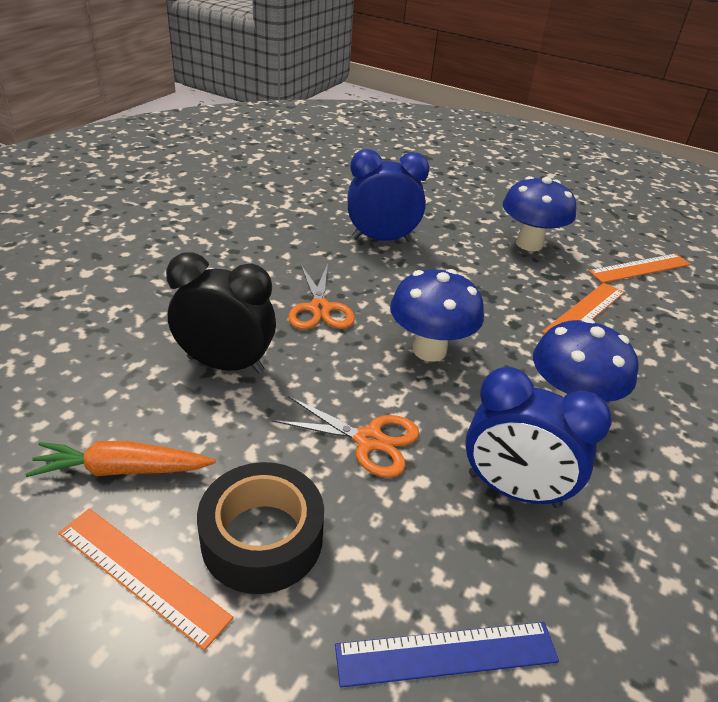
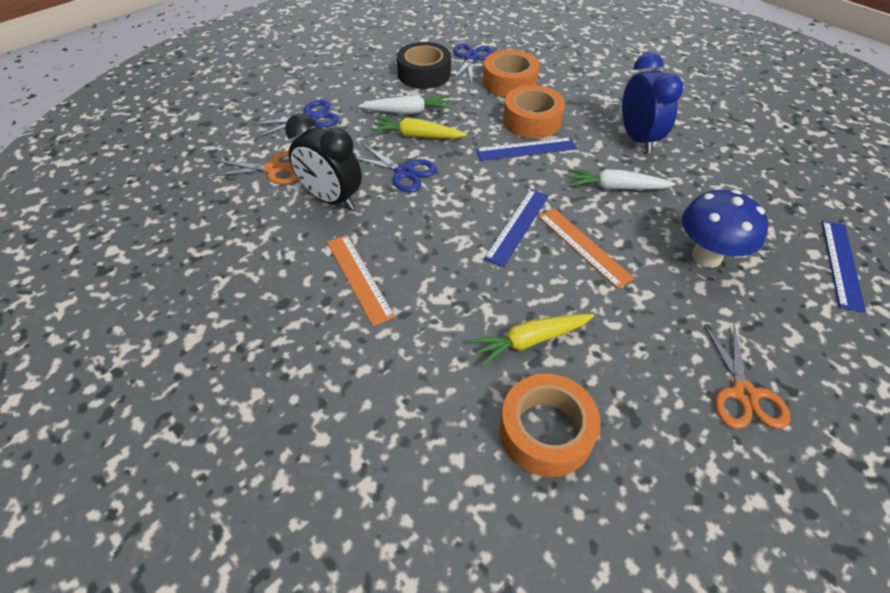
blue clock: [348,149,429,242] [465,367,612,508] = 2 -> [622,52,683,153] = 1
blue mushroom: [390,269,484,362] [503,176,576,251] [533,318,638,402] = 3 -> [682,190,768,268] = 1
blue ruler: [335,622,559,688] = 1 -> [476,137,577,161] [484,189,549,267] [822,221,866,312] = 3
blue scissors: none = 0 -> [252,100,339,137] [356,144,437,192] [452,44,493,85] = 3
orange carrot: [25,441,216,477] = 1 -> none = 0
orange ruler: [58,508,233,650] [542,283,624,334] [588,254,691,283] = 3 -> [327,235,395,326] [538,208,634,289] = 2
orange tape: none = 0 -> [483,50,539,97] [500,374,601,477] [503,85,565,138] = 3
white carrot: none = 0 -> [359,95,451,114] [568,169,675,189] = 2
yellow carrot: none = 0 -> [371,117,467,138] [469,314,594,367] = 2

